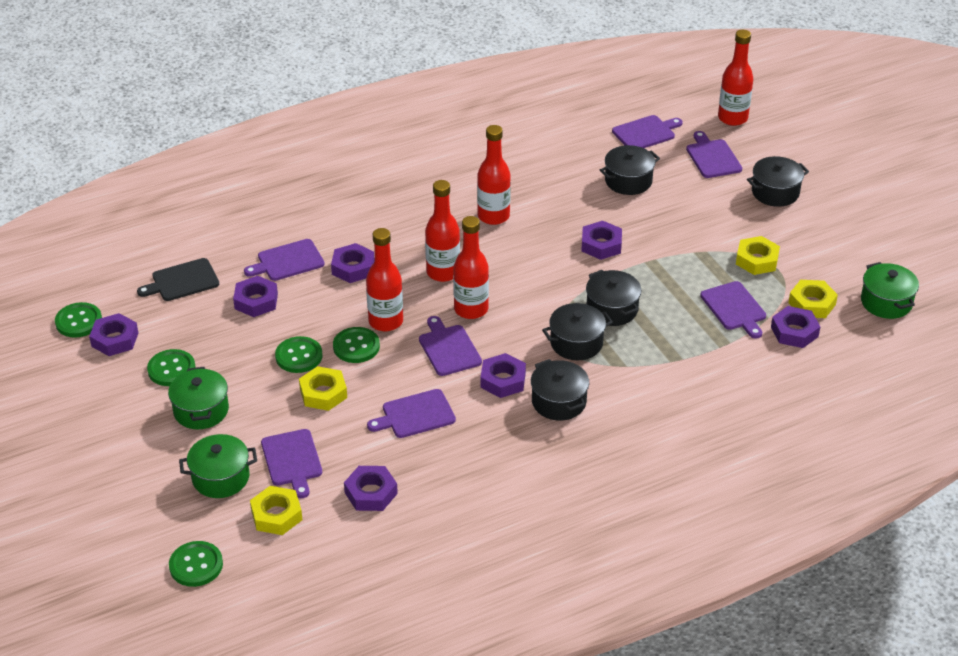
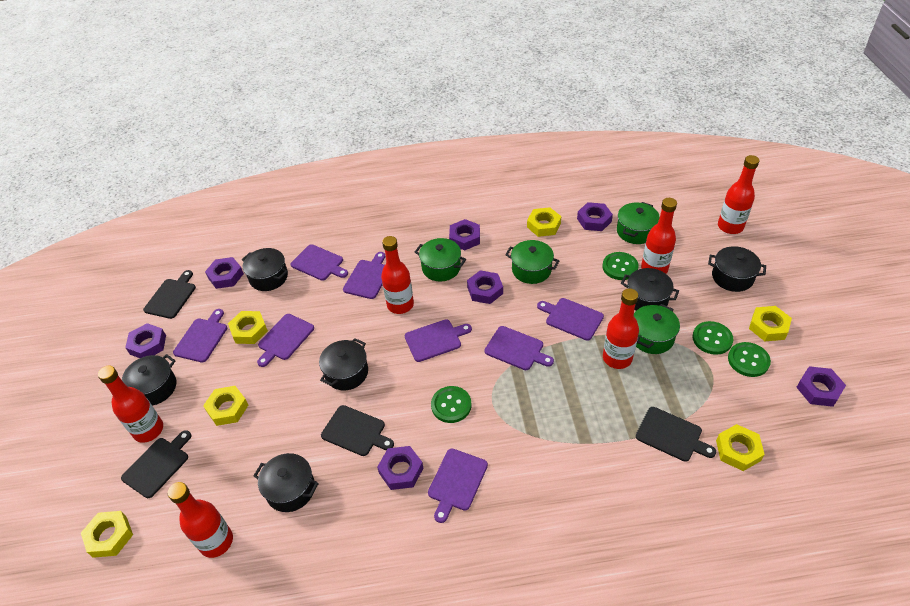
black cutting board: [137,258,219,301] = 1 -> [121,430,191,498] [143,270,196,319] [321,405,394,456] [636,407,716,462] = 4
black pot: [531,359,589,421] [542,303,613,360] [586,270,641,326] [600,145,660,195] [747,156,809,207] = 5 -> [122,354,176,405] [242,248,288,291] [253,453,319,512] [319,338,368,390] [621,268,679,311] [708,246,766,292] = 6
green button: [55,302,102,338] [147,349,196,386] [169,541,223,587] [275,336,322,373] [333,327,380,363] = 5 -> [431,386,472,423] [602,252,639,280] [692,321,734,355] [728,342,771,377] = 4
green pot: [168,367,229,429] [179,434,257,498] [861,262,919,319] = 3 -> [415,238,466,282] [505,240,559,284] [617,202,660,244] [634,304,680,354] = 4
purple cutting board: [244,239,324,281] [261,429,322,498] [367,389,456,438] [419,316,482,376] [612,115,682,148] [686,131,742,178] [700,281,766,338] = 7 -> [173,309,227,363] [257,314,314,367] [290,244,348,281] [343,252,386,299] [405,319,472,362] [428,449,488,523] [485,326,554,370] [537,298,604,341] = 8
red bottle: [366,228,403,331] [425,180,460,282] [453,216,489,319] [477,125,511,225] [718,30,753,126] = 5 -> [98,366,163,443] [168,482,233,558] [381,236,414,314] [603,288,639,369] [641,198,677,274] [718,155,760,234] = 6
yellow nut: [250,486,302,535] [299,366,347,411] [736,236,780,275] [788,280,838,318] = 4 -> [81,511,133,558] [203,386,248,426] [228,311,268,344] [527,207,561,237] [716,424,765,471] [749,306,792,341] = 6

